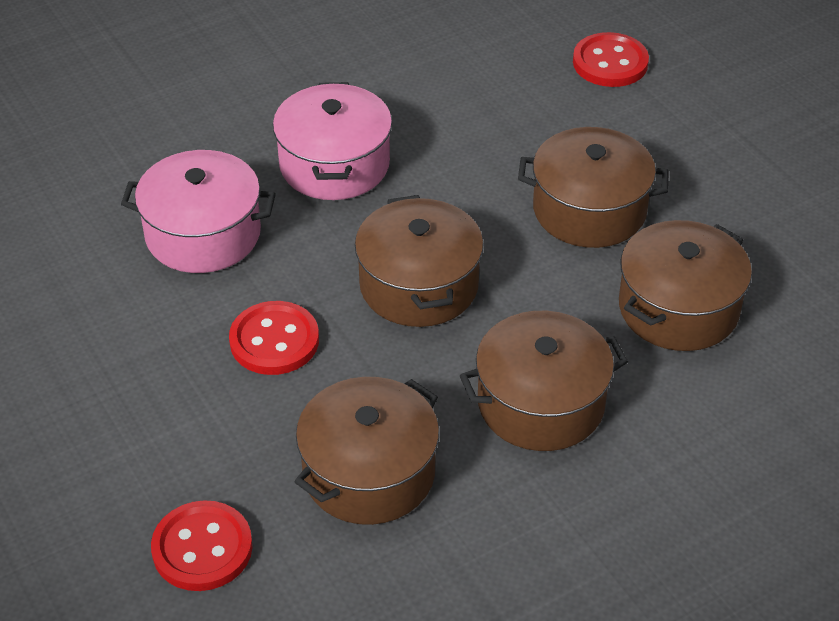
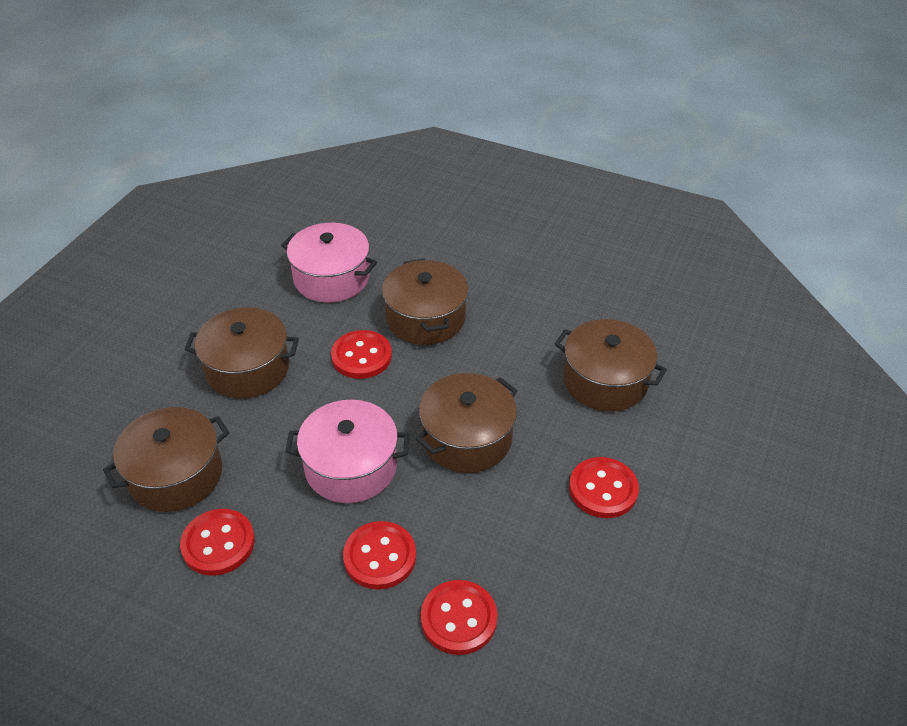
red button: [151,500,252,591] [229,301,319,375] [573,32,649,87] = 3 -> [180,509,255,576] [331,330,392,379] [343,521,416,590] [421,580,497,655] [569,457,639,518] = 5

